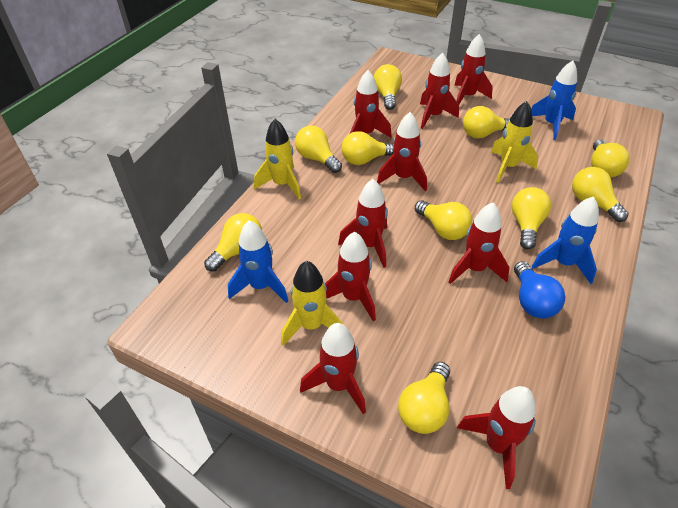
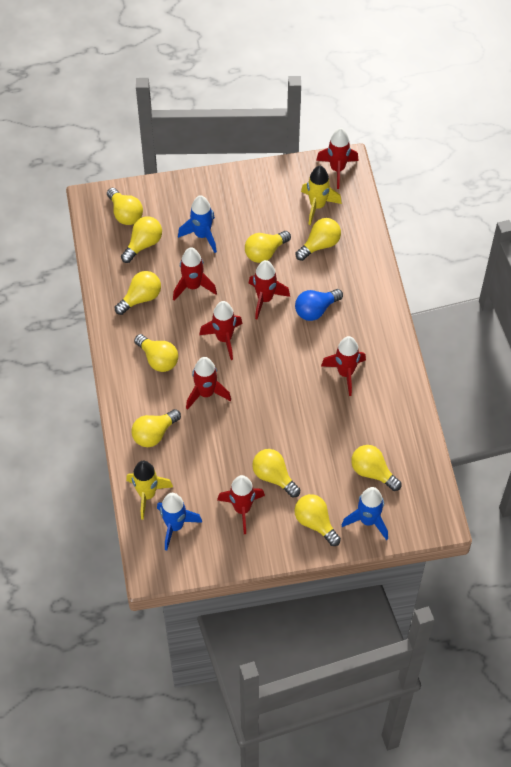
red rocket: [300,323,366,414] [325,232,376,321] [338,179,388,268] [350,70,392,138] [377,112,427,191] [420,52,459,129] [449,203,510,284] [454,34,493,104] [457,386,536,489] = 9 -> [173,247,217,301] [186,357,231,410] [199,301,243,360] [217,475,265,534] [249,260,290,319] [316,128,359,189] [321,336,366,396] = 7
yellow rocket: [254,119,301,199] [281,261,343,346] [491,101,538,183] = 3 -> [126,461,173,520] [301,166,342,225] = 2

